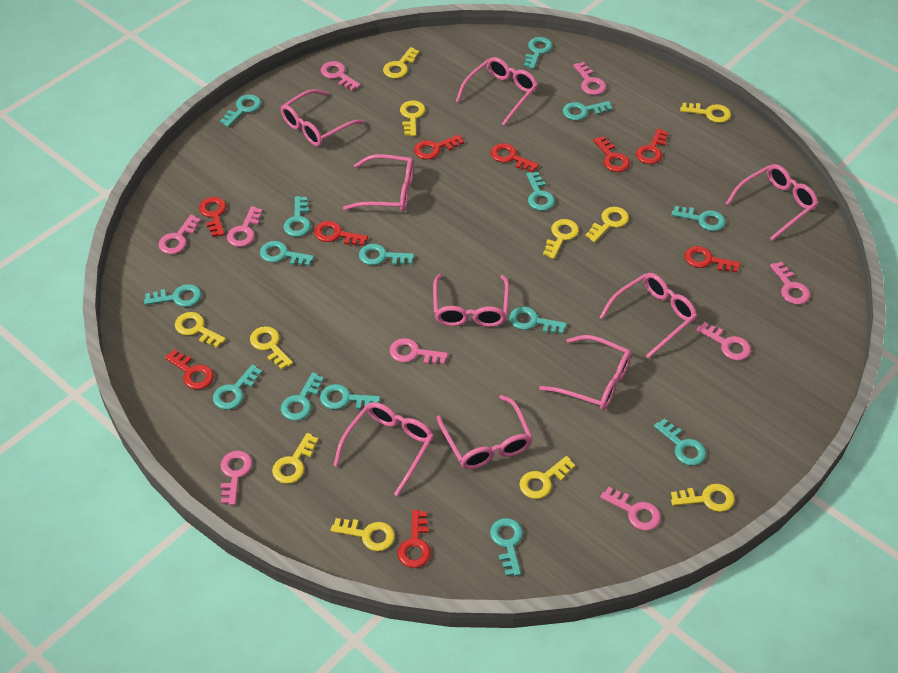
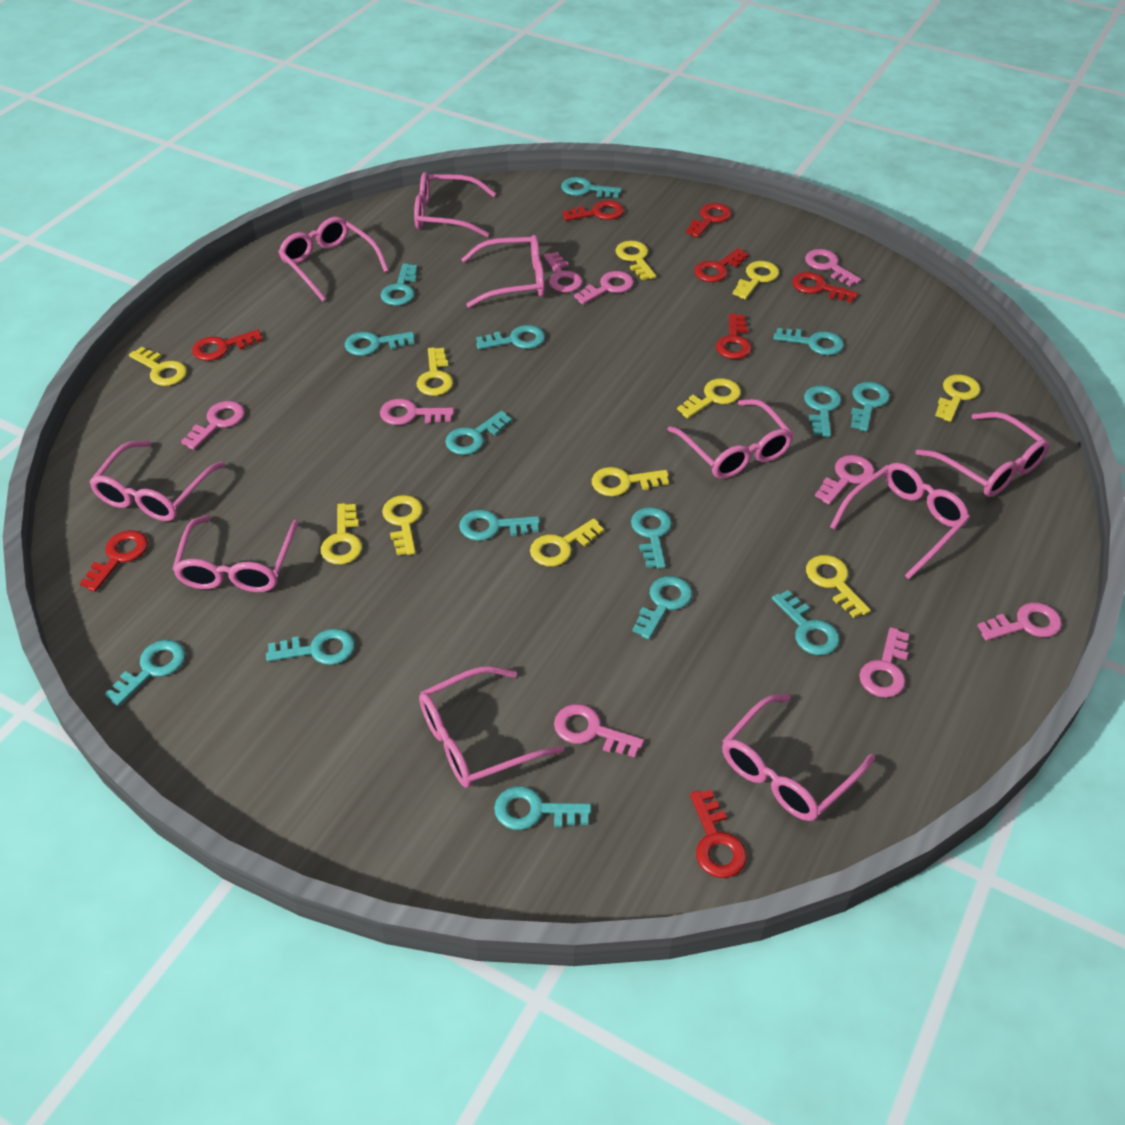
pink glasses: [281,89,365,146] [333,402,434,496] [343,154,414,211] [433,274,509,327] [437,395,533,469] [456,57,538,126] [539,335,632,410] [600,273,697,358] [725,164,818,241] = 9 -> [89,440,225,521] [172,515,299,592] [278,217,389,302] [414,172,496,237] [419,666,564,788] [461,235,545,308] [667,399,794,479] [722,694,875,821] [830,463,970,579] [916,412,1050,497] = 10
red key: [165,350,214,390] [199,197,227,237] [314,221,368,246] [398,510,431,568] [414,135,464,159] [491,143,539,172] [593,136,630,172] [636,129,668,164] [685,246,741,273] = 9 -> [80,530,148,592] [192,329,263,361] [562,200,624,221] [686,203,732,238] [690,790,747,878] [694,248,749,282] [716,313,752,359] [792,272,858,303] = 8

